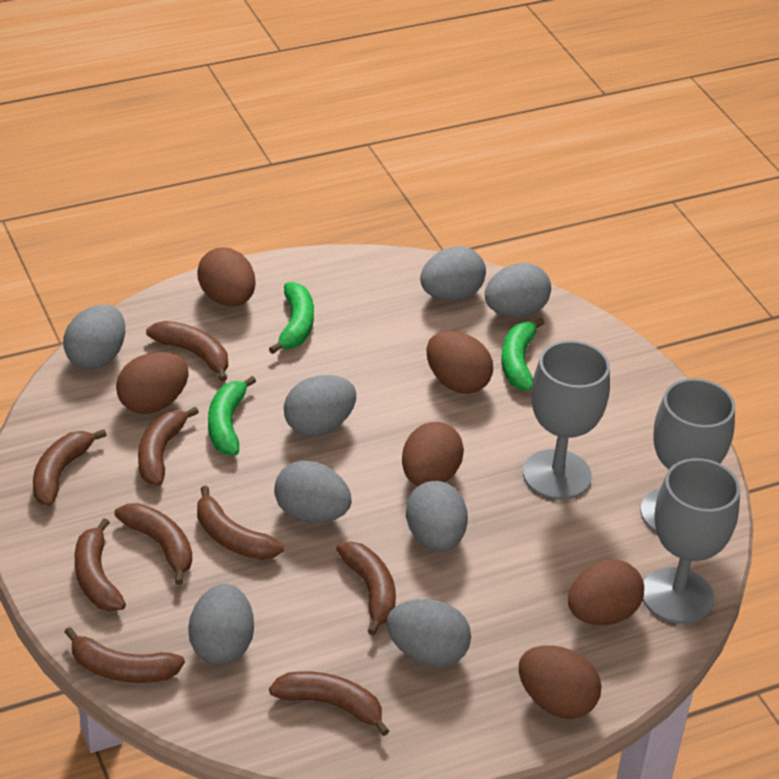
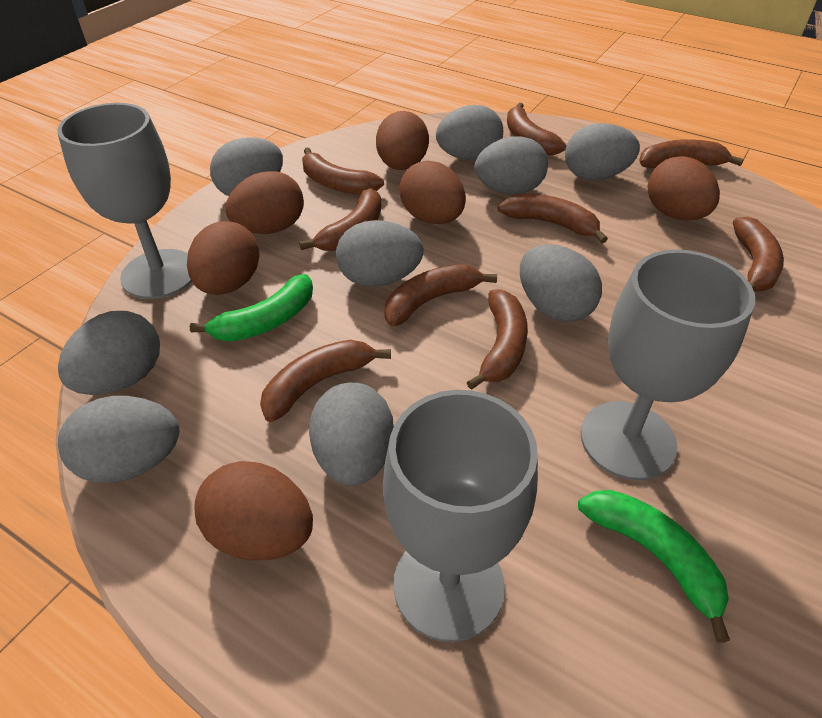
green banana: [208,376,256,455] [269,282,314,354] [501,318,545,391] = 3 -> [189,274,313,342] [578,490,730,643] = 2
grey egg: [63,305,125,370] [188,584,254,665] [274,461,351,523] [284,375,356,436] [386,599,471,667] [406,481,468,551] [420,246,486,301] [485,263,551,318] = 8 -> [58,311,160,395] [58,396,179,483] [210,138,283,196] [309,383,394,486] [336,220,424,287] [436,105,503,160] [475,136,548,195] [520,245,602,322] [565,123,640,181] = 9

